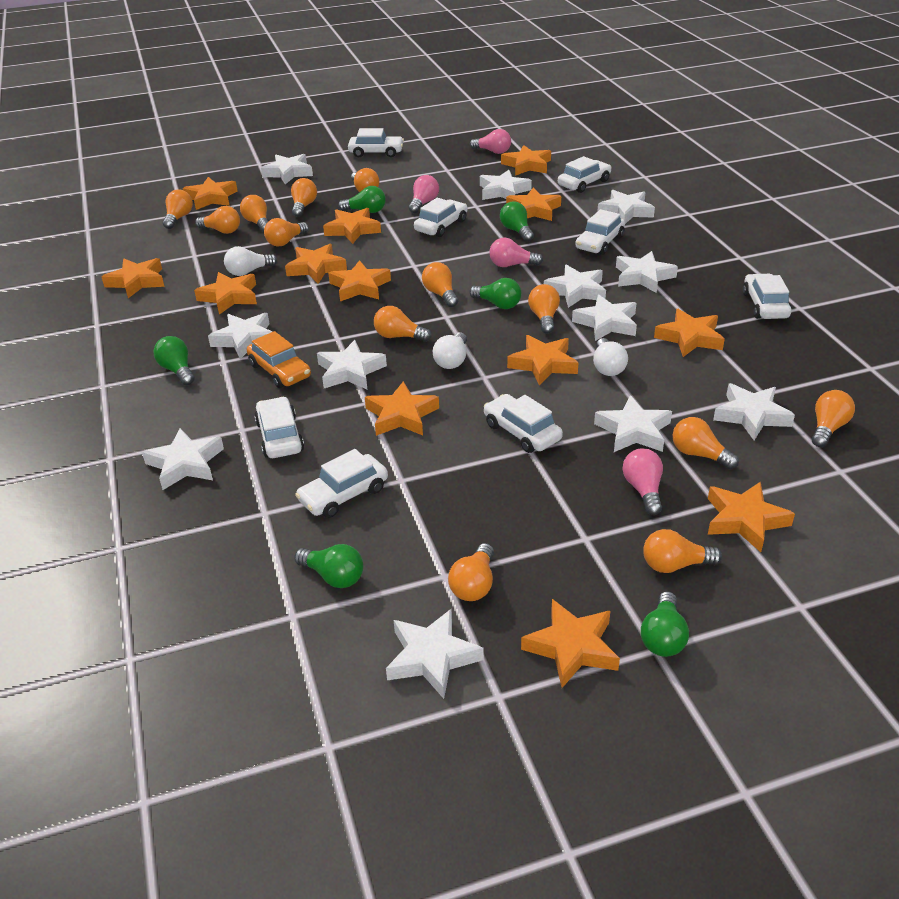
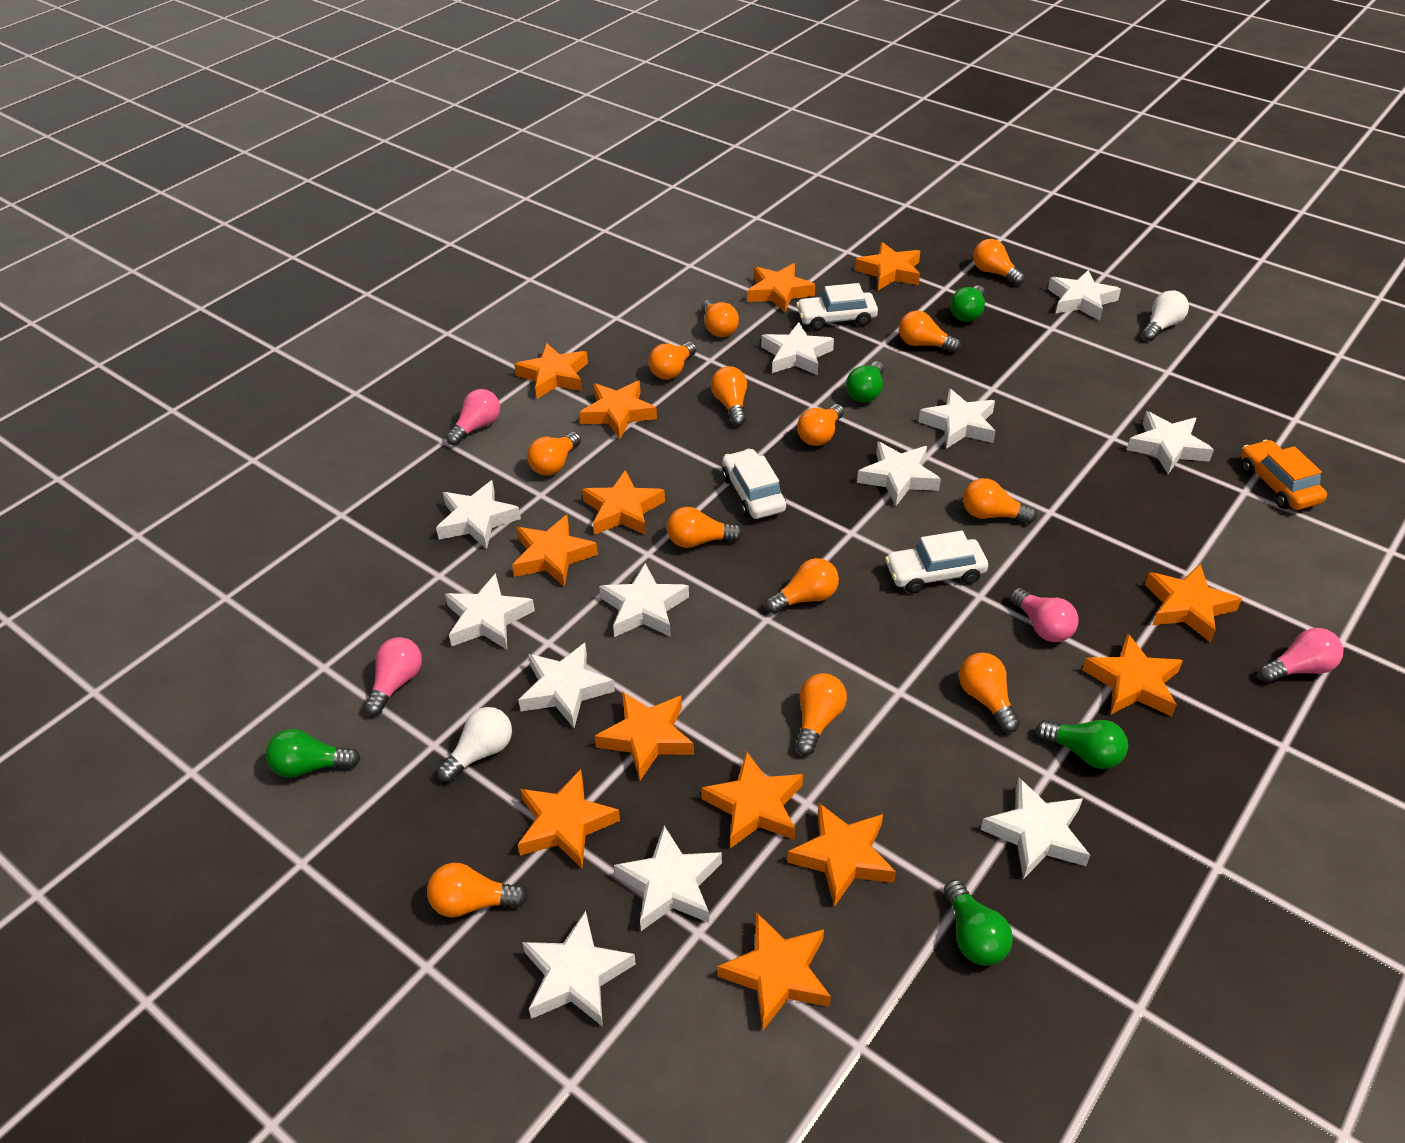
green light bulb: [154,336,195,385] [294,544,363,588] [338,186,386,213] [469,278,521,309] [500,201,534,242] [641,592,689,657] = 6 -> [266,729,360,778] [846,361,884,403] [944,879,1013,966] [950,285,985,322] [1036,720,1128,769] = 5
white car: [254,397,304,458] [295,449,388,518] [348,128,404,157] [414,198,467,237] [484,394,563,453] [558,156,611,193] [575,209,625,255] [743,274,791,319] = 8 -> [722,449,786,519] [796,283,878,331] [885,531,988,593] = 3
white light bulb: [224,246,277,276] [433,332,467,369] [593,338,628,376] = 3 -> [437,707,512,782] [1142,290,1189,341] = 2

